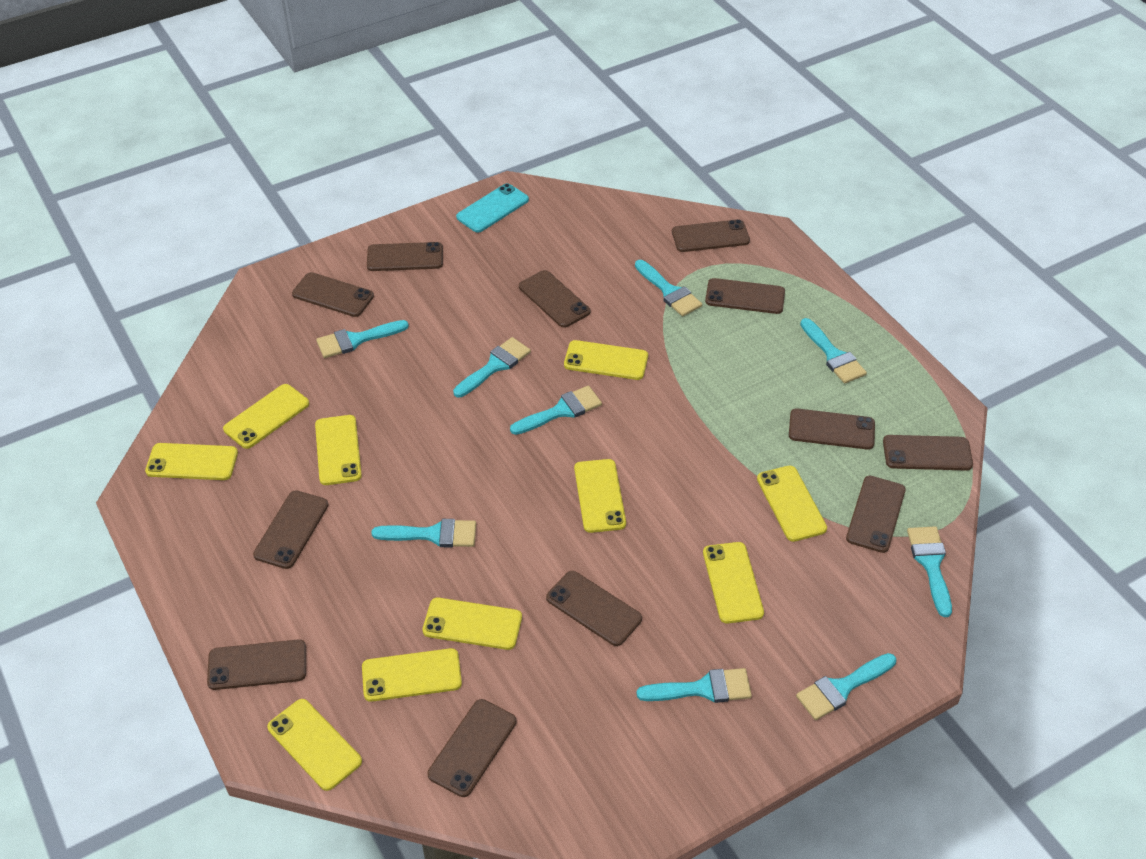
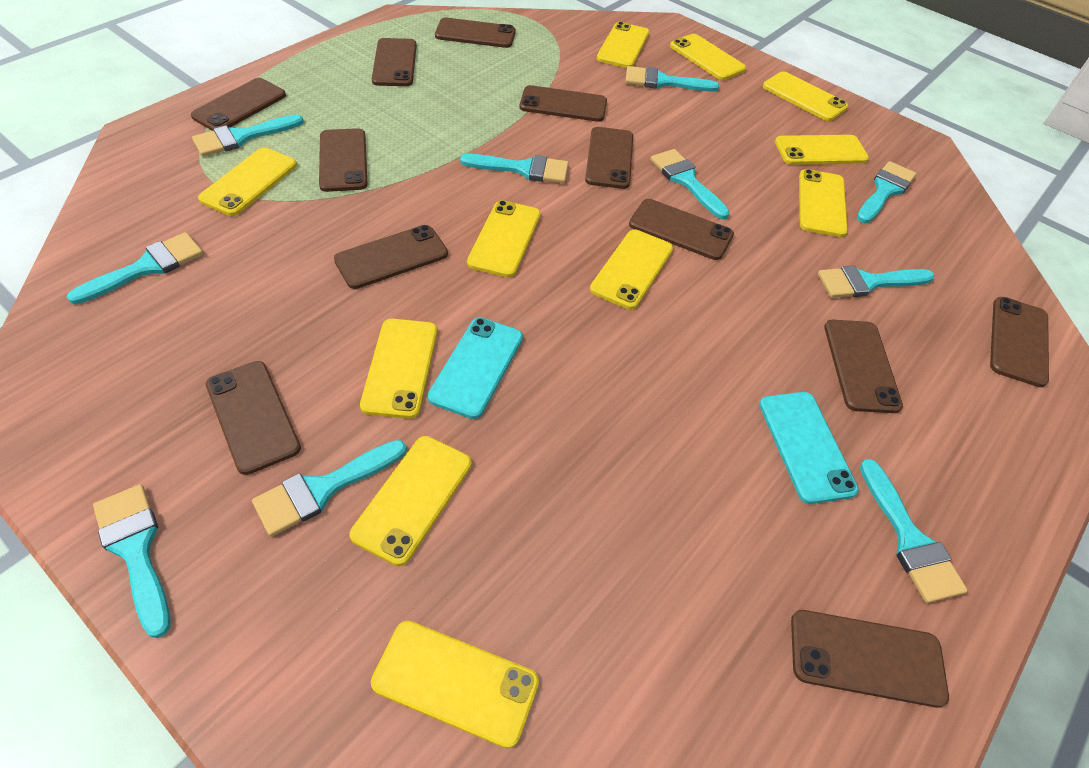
turquoise brush: [316,320,409,358] [371,519,476,547] [453,337,531,398] [510,386,602,435] [635,260,702,316] [637,668,752,703] [796,653,896,720] [800,318,867,384] [907,526,952,617] = 9 -> [67,232,203,304] [93,484,170,638] [192,114,304,157] [252,440,407,537] [460,154,569,183] [625,66,719,92] [650,149,730,219] [818,266,934,298] [857,161,917,223] [860,459,968,603] = 10
turquoise phone: [456,183,529,233] = 1 -> [428,317,523,419] [759,392,859,504] = 2
yellow phone: [145,443,238,480] [223,384,309,449] [267,699,362,791] [315,415,362,485] [362,648,462,702] [422,598,522,650] [564,340,648,380] [574,459,626,533] [703,542,764,623] [757,466,827,542] = 10 -> [198,147,297,216] [349,436,472,566] [360,319,437,419] [371,621,539,748] [467,200,541,277] [590,230,673,310] [597,22,649,68] [670,34,746,80] [763,71,848,121] [775,135,869,165] [799,169,848,237] = 11

